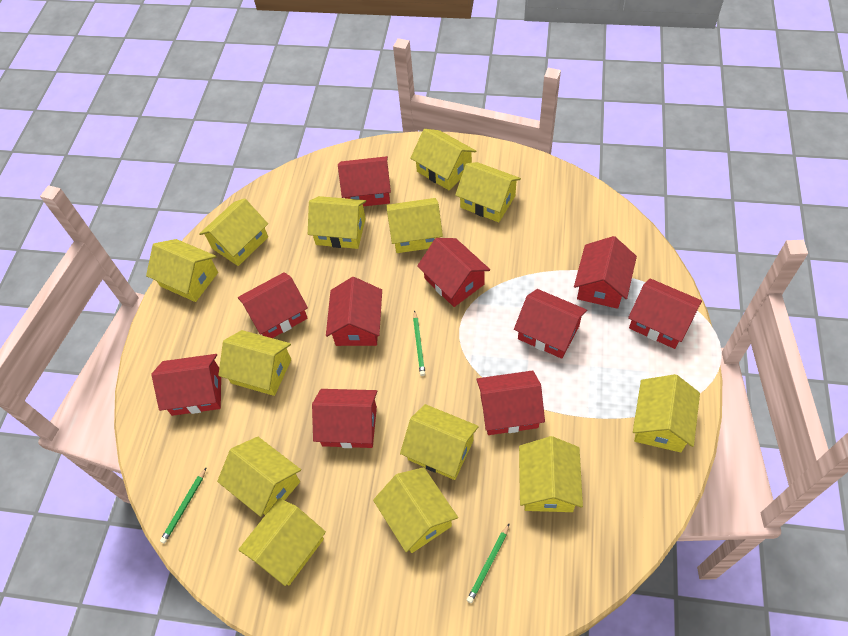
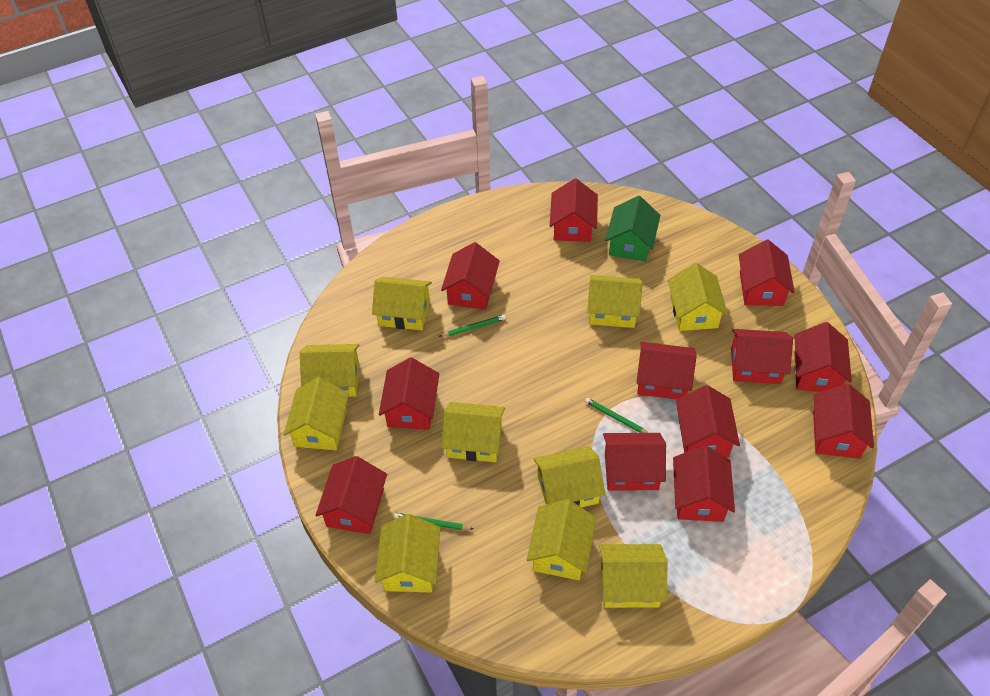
green house: none = 0 -> [605,196,660,262] = 1
red house: [152,354,221,416] [238,272,308,338] [312,389,377,448] [326,277,382,346] [338,156,391,207] [417,238,490,307] [476,370,545,435] [514,289,587,359] [574,236,637,309] [628,278,702,349] = 10 -> [315,456,387,534] [379,357,439,430] [441,242,500,310] [550,179,598,242] [603,433,666,491] [636,342,697,399] [673,445,735,522] [676,385,740,457] [731,329,793,384] [739,240,795,306] [794,322,852,392] [813,384,874,459] = 12
yellow house: [146,239,218,302] [199,198,268,266] [217,437,301,517] [218,330,291,396] [238,498,326,586] [308,196,366,249] [373,467,458,553] [387,198,443,253] [400,404,479,480] [410,129,476,190] [455,162,521,222] [519,436,583,512] [633,374,700,452] = 13 -> [284,377,349,450] [300,344,359,397] [372,277,432,330] [375,514,440,593] [441,402,505,462] [527,499,596,580] [534,446,605,507] [587,275,643,328] [599,544,667,608] [668,263,728,331] = 10

